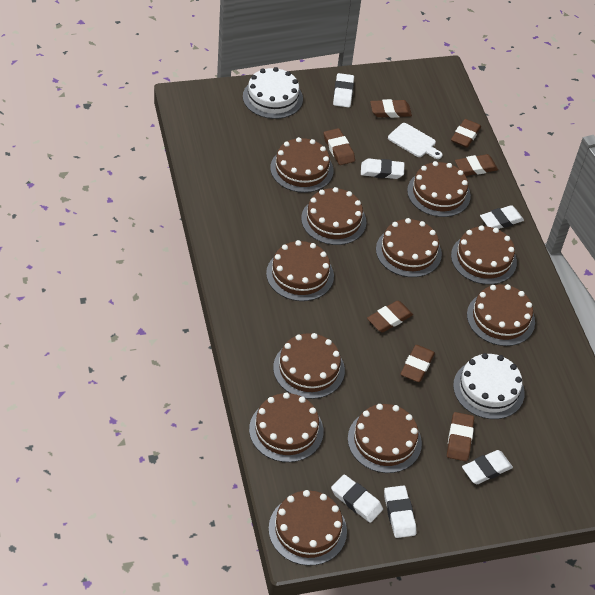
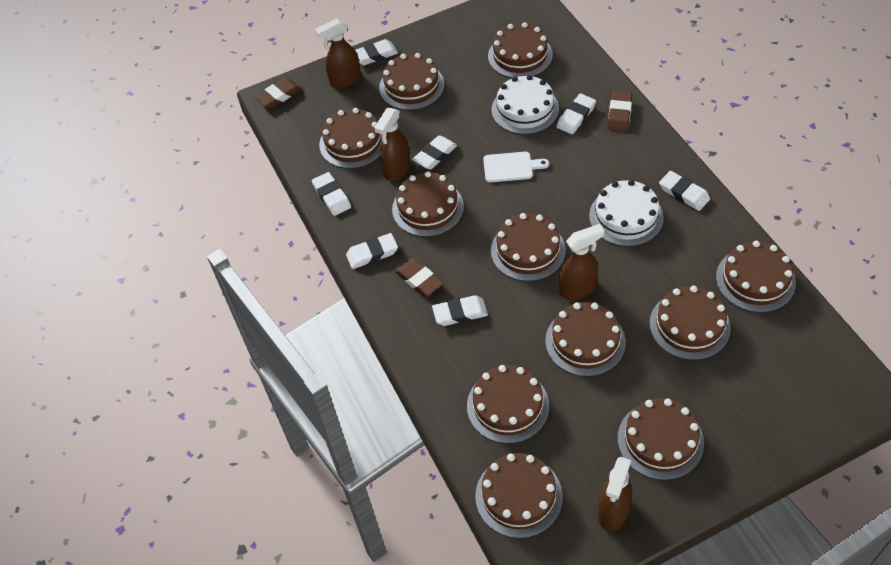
brown eraser: [324,128,355,165] [367,301,413,332] [370,99,412,118] [400,345,435,382] [447,412,474,461] [451,119,481,148] [455,154,498,176] = 7 -> [255,78,301,108] [395,258,443,297] [607,91,632,131] = 3
brown spray bottle: none = 0 -> [315,18,361,88] [374,108,410,181] [559,224,604,300] [598,457,632,531] = 4
white eraser: [331,474,383,523] [333,73,354,108] [361,159,404,179] [384,485,416,538] [462,450,513,484] [480,205,524,229] = 6 -> [312,172,351,216] [346,233,398,269] [355,39,398,65] [412,135,457,170] [432,295,488,326] [556,94,596,134] [659,171,710,211] = 7

